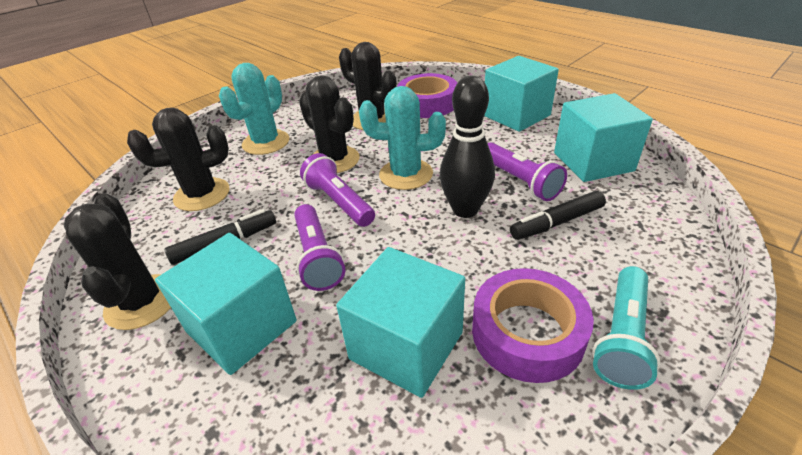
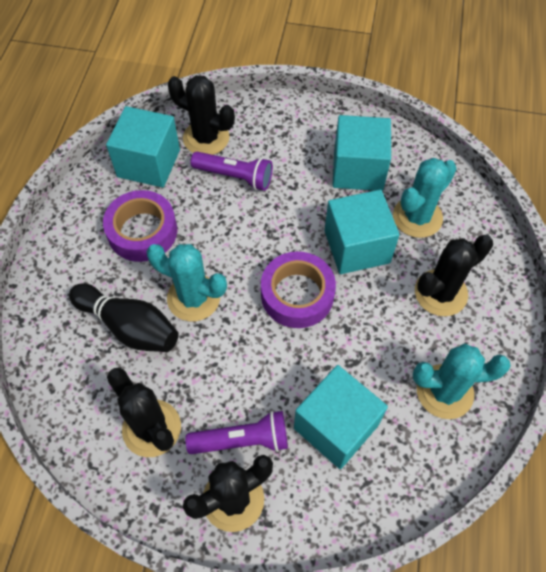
black marker: [165,209,276,265] [510,191,606,240] = 2 -> none = 0
purple flashlight: [294,204,345,291] [300,153,375,227] [488,142,567,201] = 3 -> [185,411,288,454] [191,152,273,191] = 2
turquoise cactus: [219,63,289,155] [359,86,446,190] = 2 -> [146,244,227,321] [393,158,457,238] [413,343,511,419] = 3
turquoise flashlight: [592,266,660,390] = 1 -> none = 0

